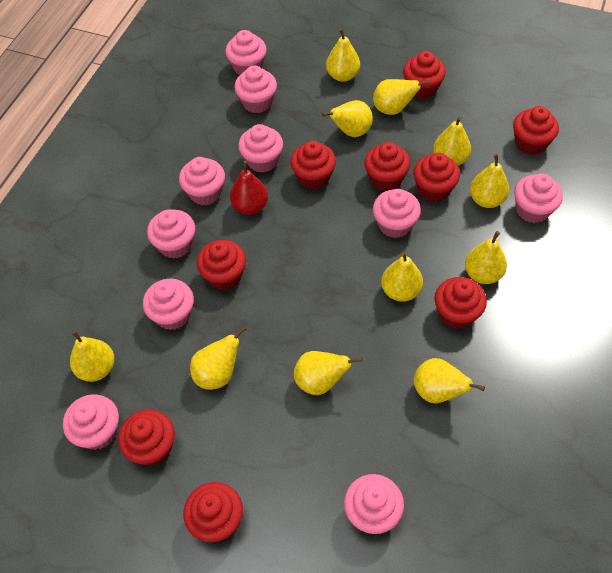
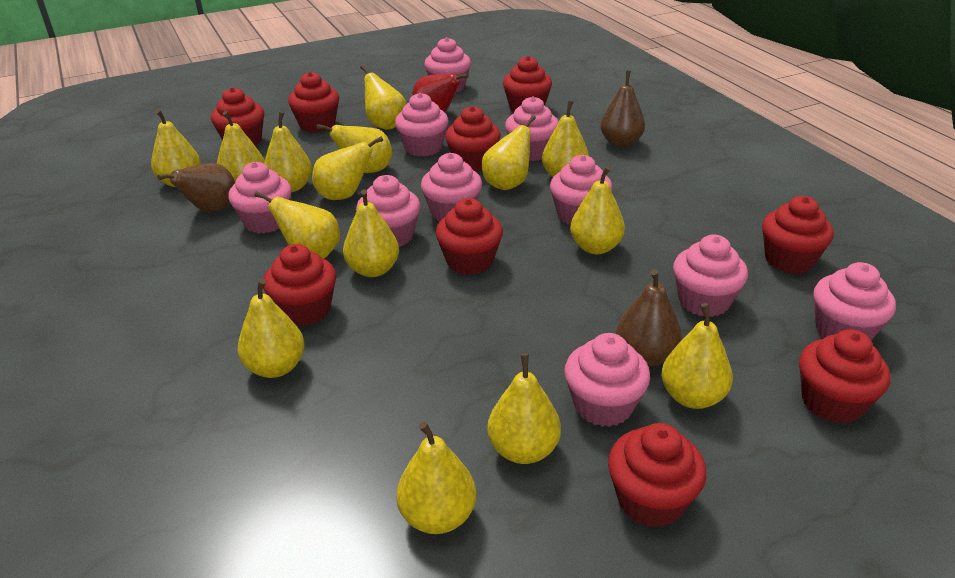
brown pear: none = 0 -> [157,163,235,213] [600,71,645,147] [616,269,682,367] = 3
yellow pear: [70,330,115,382] [190,326,246,390] [294,351,363,395] [322,100,373,137] [326,28,360,82] [373,79,430,115] [381,252,423,302] [414,358,485,403] [433,116,471,165] [465,231,507,284] [470,154,509,208] = 11 -> [151,109,201,187] [217,111,265,182] [238,279,305,378] [254,191,341,259] [264,111,312,192] [312,136,383,200] [317,124,392,173] [343,189,399,277] [360,65,406,130] [396,422,476,534] [482,115,536,190] [487,353,561,464] [542,100,589,177] [570,166,625,254] [661,303,733,409] = 15

